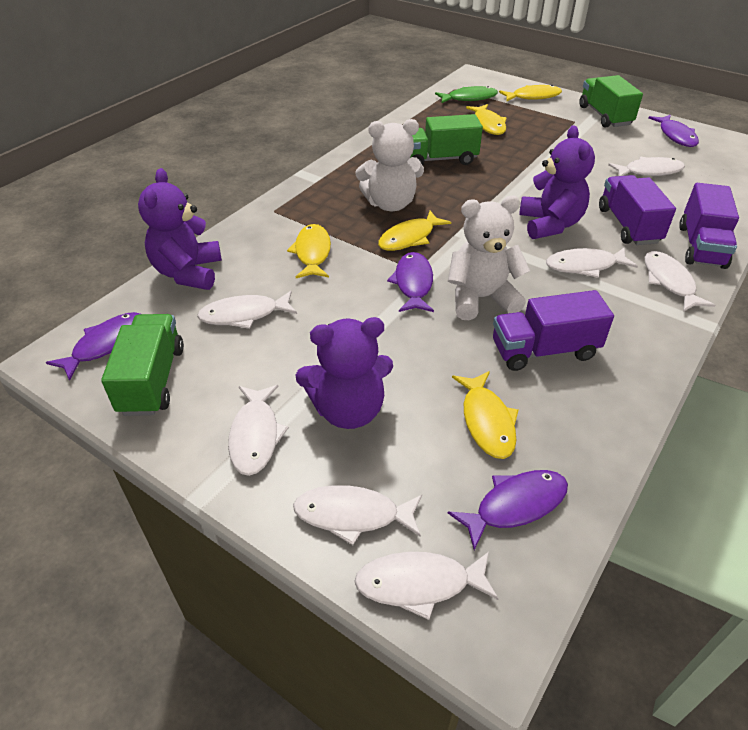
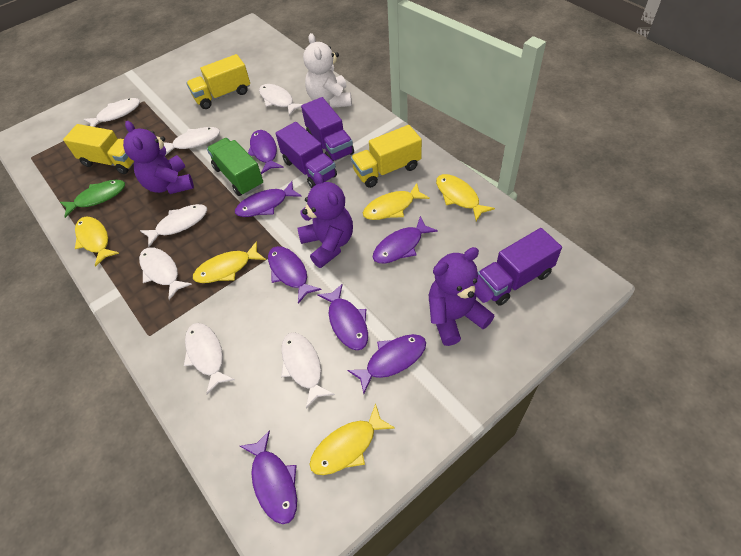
green truck: [101,314,184,416] [410,114,483,165] [579,75,643,128] = 3 -> [207,138,263,196] = 1
purple fish: [46,312,140,381] [387,252,434,312] [448,470,568,550] [648,115,699,147] = 4 -> [235,181,302,217] [240,430,297,524] [248,130,283,174] [268,246,322,304] [317,284,368,350] [347,334,426,393] [373,216,438,263] = 7
white teddy bear: [355,119,424,211] [448,196,530,320] = 2 -> [303,33,352,108] = 1
yellow truck: none = 0 -> [63,124,134,174] [186,54,250,109] [351,125,422,188] = 3

